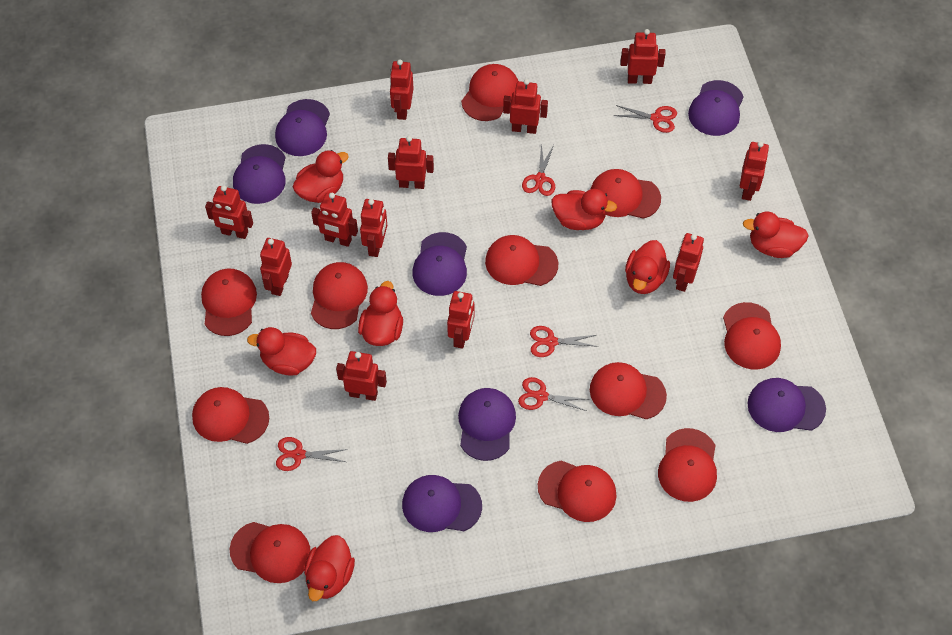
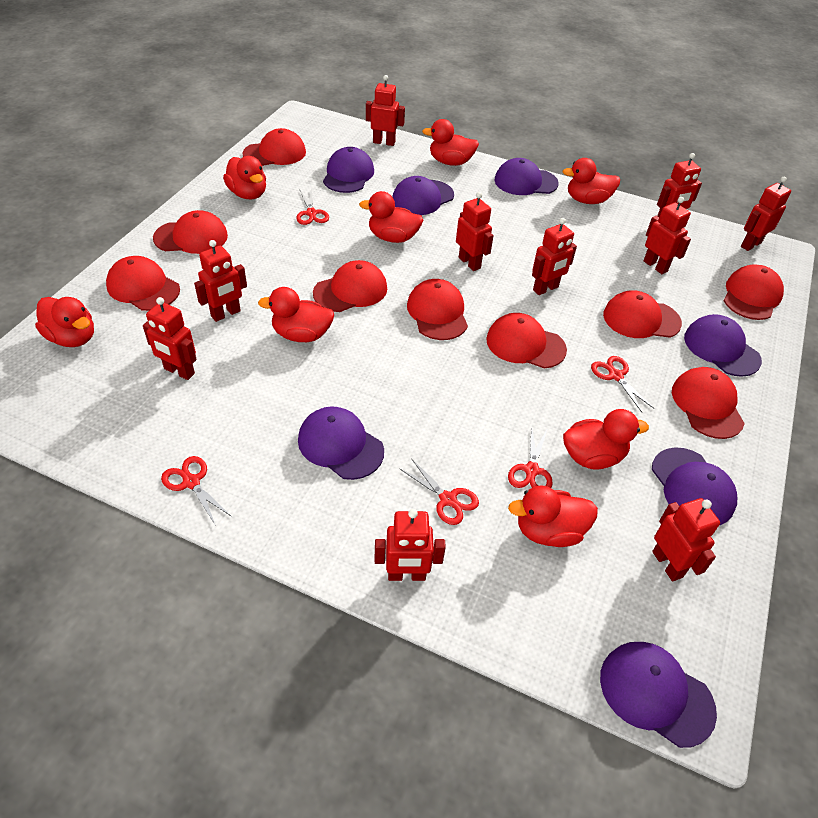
red cap: [192,387,269,444] [201,268,257,336] [230,522,311,583] [311,262,368,329] [461,64,518,121] [485,235,558,286] [538,460,617,522] [590,362,667,419] [591,169,661,219] [658,428,717,502] [723,302,781,370] = 11 -> [106,256,180,311] [153,210,228,254] [243,128,306,166] [313,260,387,312] [407,279,468,340] [486,313,567,369] [603,290,682,338] [672,367,745,439] [723,265,784,320] = 9
red duck: [247,327,316,375] [293,150,349,203] [304,535,355,601] [358,281,403,346] [551,189,617,230] [625,240,670,294] [743,212,809,258] = 7 -> [35,297,94,347] [223,156,266,199] [258,287,334,342] [359,191,423,243] [422,119,479,166] [508,486,598,547] [562,158,620,204] [563,409,649,470] = 8
red robot: [205,185,253,239] [260,238,292,296] [311,193,358,247] [336,351,387,401] [360,199,387,257] [388,136,434,189] [390,60,414,120] [447,291,474,349] [503,79,548,134] [620,29,666,84] [673,233,704,292] [740,141,769,201] = 12 -> [143,297,197,380] [194,240,247,322] [366,75,405,146] [375,509,446,581] [456,192,494,271] [532,218,577,295] [643,197,691,274] [652,498,720,581] [657,153,702,217] [741,177,791,251] = 10

